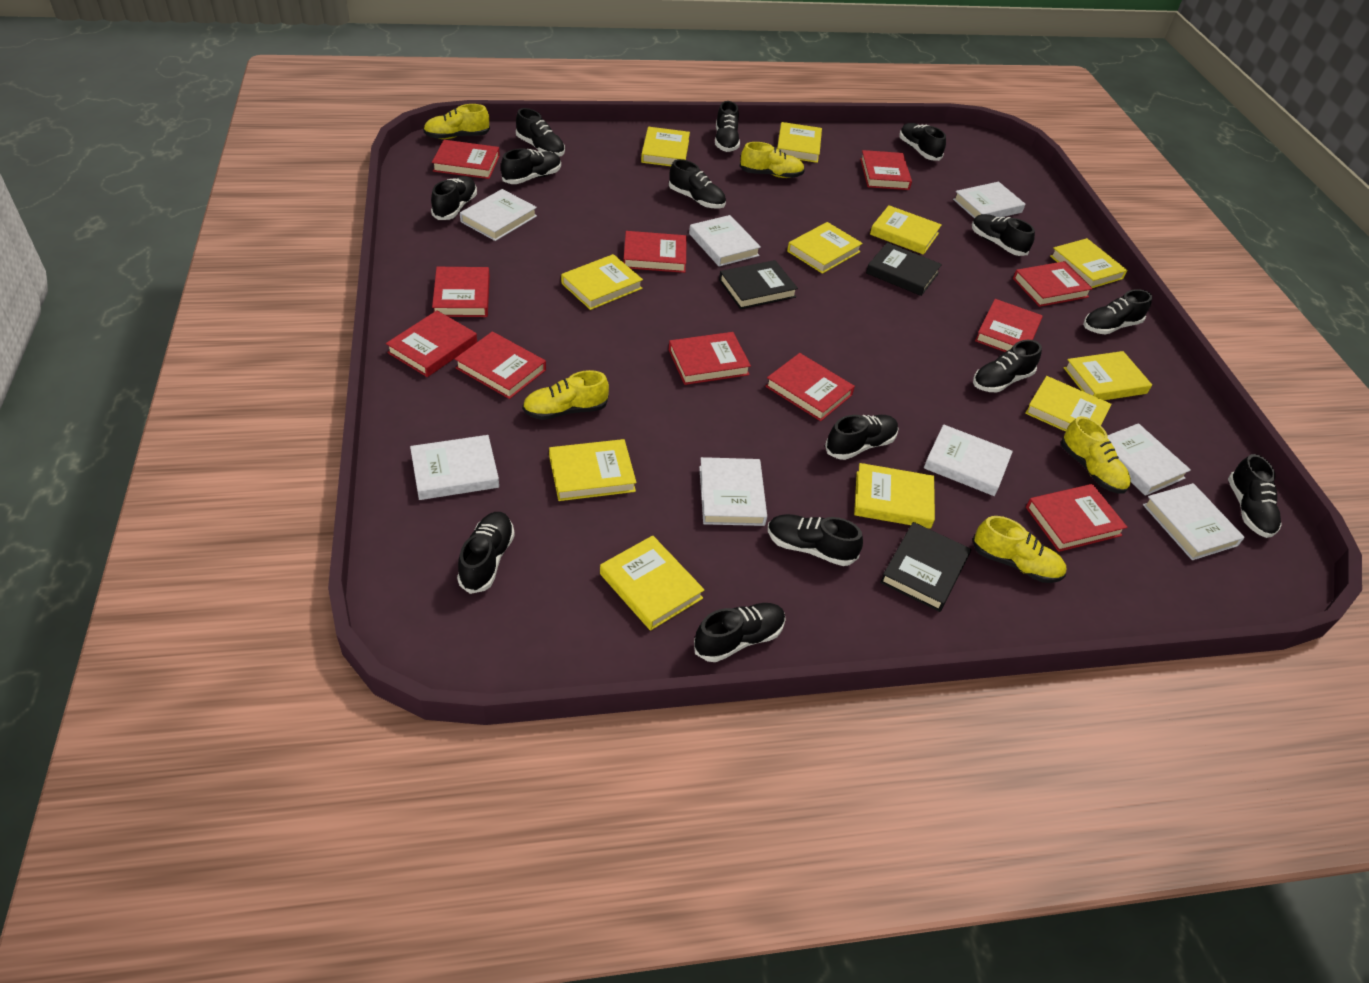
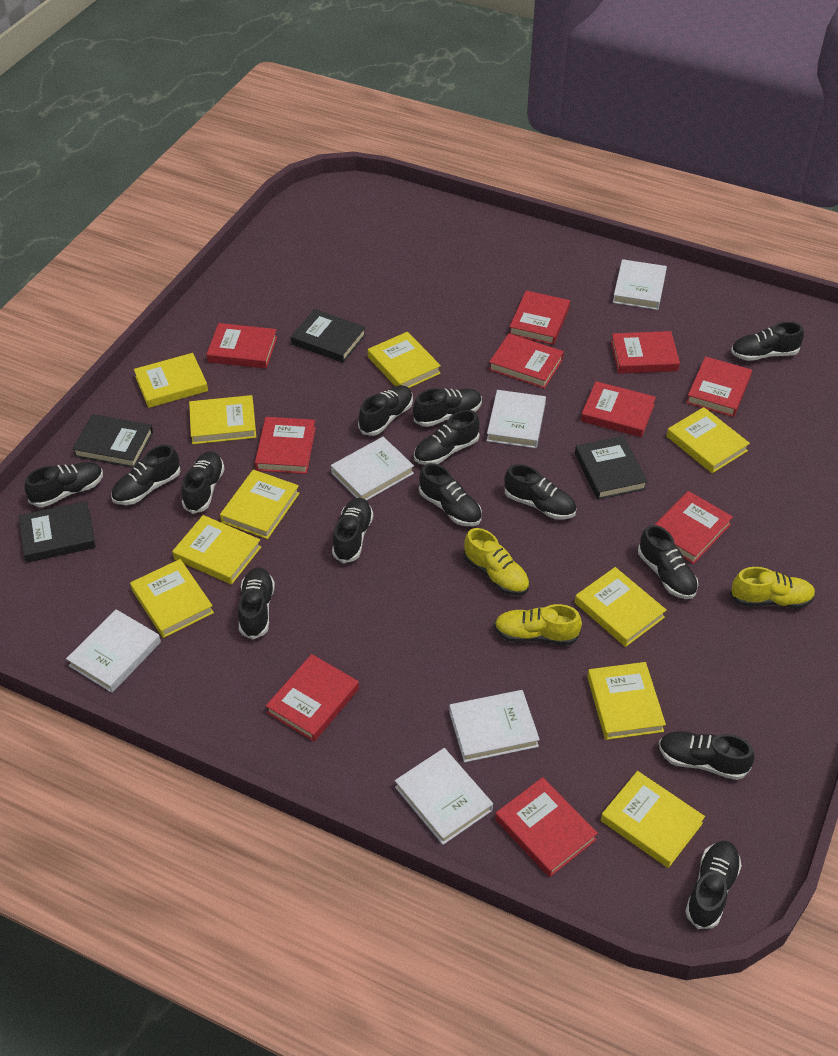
black book: [719,260,798,309] [866,242,942,296] [880,522,971,612] = 3 -> [19,501,96,563] [72,414,153,468] [291,309,366,363] [575,436,648,500] = 4
red book: [386,310,477,377] [432,140,500,179] [432,267,490,317] [455,331,546,399] [624,231,686,273] [669,332,751,385] [765,353,855,421] [860,150,912,190] [975,299,1043,352] [1013,261,1093,307] [1026,484,1127,552] = 11 -> [207,323,277,369] [255,417,316,474] [266,654,359,742] [489,334,564,389] [495,777,598,877] [509,291,570,345] [581,381,656,437] [611,331,680,374] [654,491,733,564] [686,356,752,417] = 10
white book: [410,435,499,500] [460,189,537,241] [689,215,761,266] [699,457,767,526] [924,424,1013,496] [953,182,1025,219] [1107,423,1191,496] [1143,483,1245,560] = 8 -> [66,609,161,693] [331,437,414,501] [395,748,493,845] [449,690,540,762] [487,390,546,448] [613,259,667,310] = 6
yellow book: [549,439,637,501] [561,254,643,310] [600,535,704,631] [641,127,690,166] [777,122,822,163] [787,222,863,274] [854,463,935,529] [870,205,942,255] [1025,376,1112,432] [1050,238,1127,288] [1064,351,1152,400] = 11 -> [130,559,214,638] [134,353,208,408] [172,515,261,585] [189,395,256,444] [220,470,300,539] [368,332,441,388] [575,567,666,647] [587,662,666,740] [601,771,705,868] [667,407,750,473] = 10
yellow shoe: [423,104,490,139] [522,370,609,420] [740,142,805,178] [972,516,1066,583] [1061,416,1131,494] = 5 -> [463,528,529,596] [494,604,582,645] [730,567,816,608] = 3

